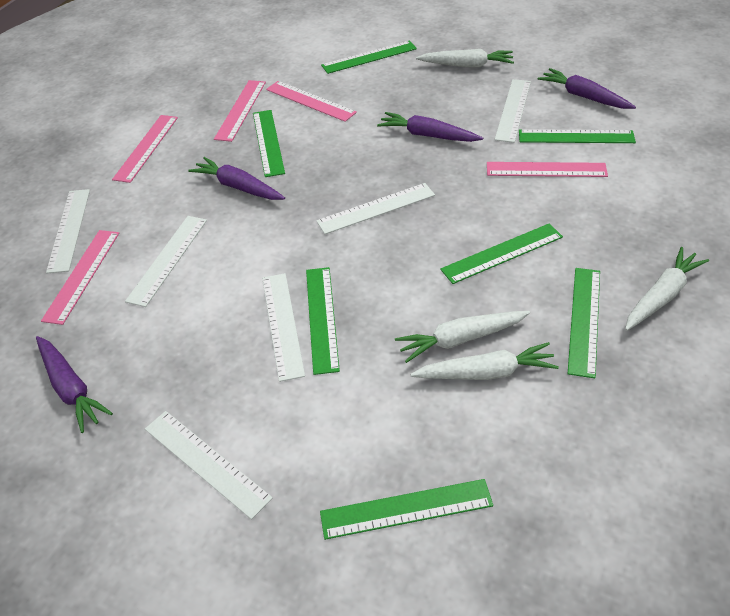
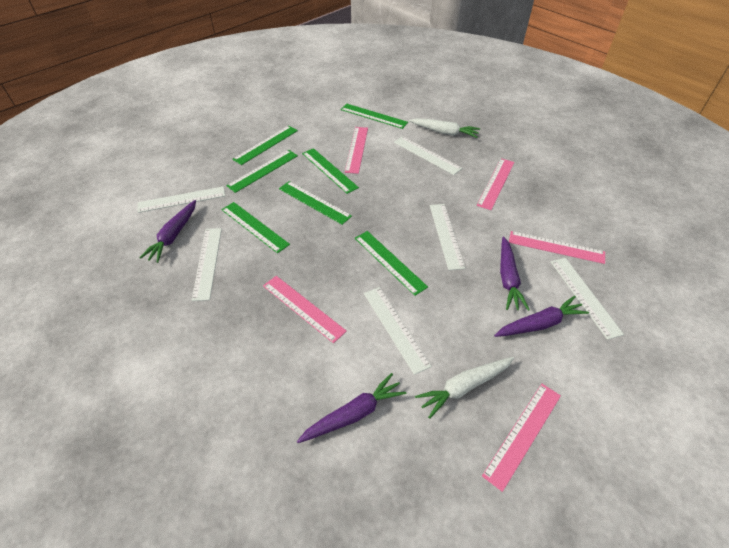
white carrot: [395,311,530,363] [410,342,559,380] [416,49,514,67] [625,247,709,331] = 4 -> [409,118,480,138] [415,357,514,419] = 2

